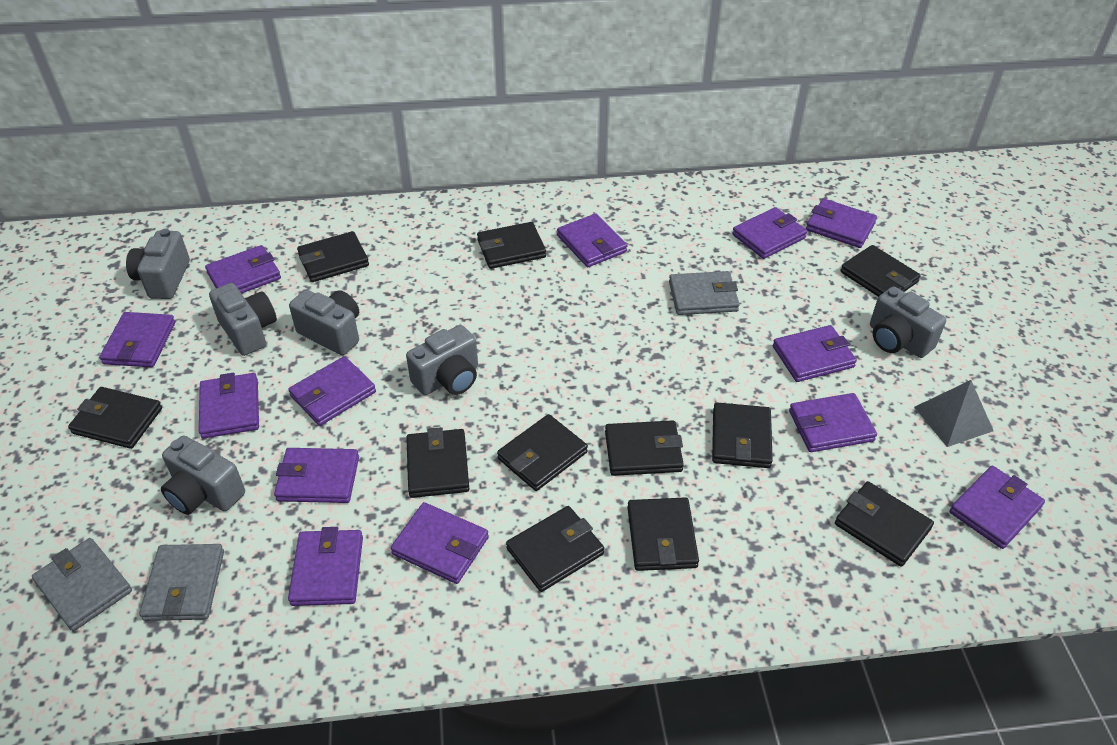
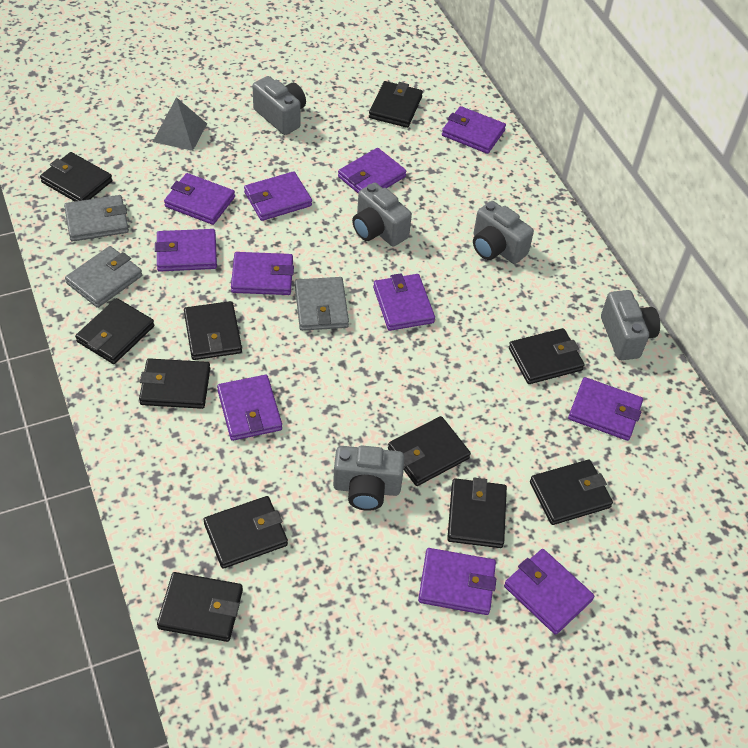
grey camera: [126,229,190,299] [161,435,245,515] [209,283,277,356] [289,290,359,355] [406,325,478,395] [870,287,946,358] = 6 -> [252,76,306,135] [333,445,404,511] [352,183,412,246] [473,201,534,264] [601,290,660,360] = 5
purple wallet: [99,312,175,367] [199,373,259,439] [205,245,281,294] [274,448,359,503] [288,356,376,426] [288,527,363,606] [391,502,489,584] [557,213,627,267] [732,207,807,259] [773,325,857,382] [789,393,877,452] [806,199,877,248] [949,466,1045,549] = 13 -> [155,229,217,272] [164,173,235,225] [217,375,282,441] [231,252,294,295] [244,171,312,221] [338,148,406,193] [373,273,435,331] [418,548,496,615] [442,106,506,154] [504,549,594,635] [568,377,643,441] = 11

